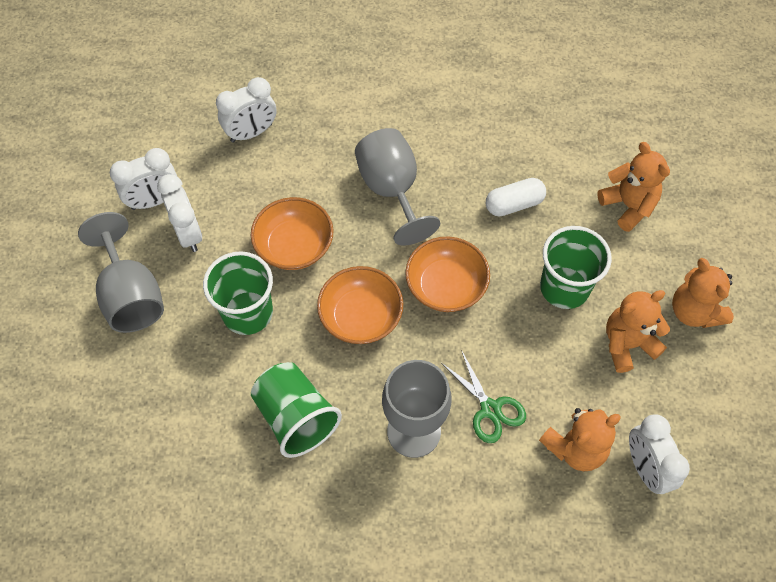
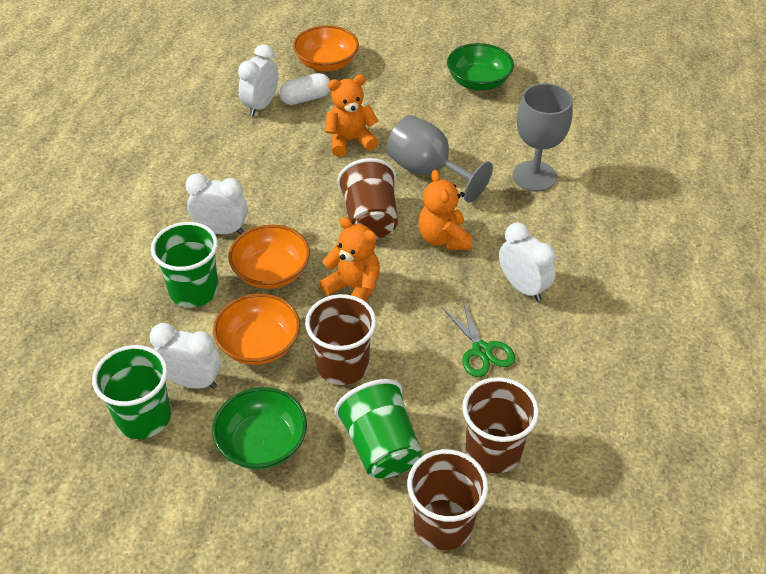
brown cup: none = 0 -> [305,294,376,385] [337,158,398,239] [407,449,488,550] [462,377,539,474] = 4
green bowl: none = 0 -> [212,387,307,469] [447,43,514,90] = 2
grey goblet: [78,212,164,333] [355,128,440,246] [382,360,451,458] = 3 -> [386,115,493,202] [513,83,573,192] = 2
orange teddy bear: [539,408,621,471] [597,142,670,232] [606,290,670,373] [672,258,734,328] = 4 -> [319,217,380,302] [325,75,378,157] [418,170,472,250] = 3

